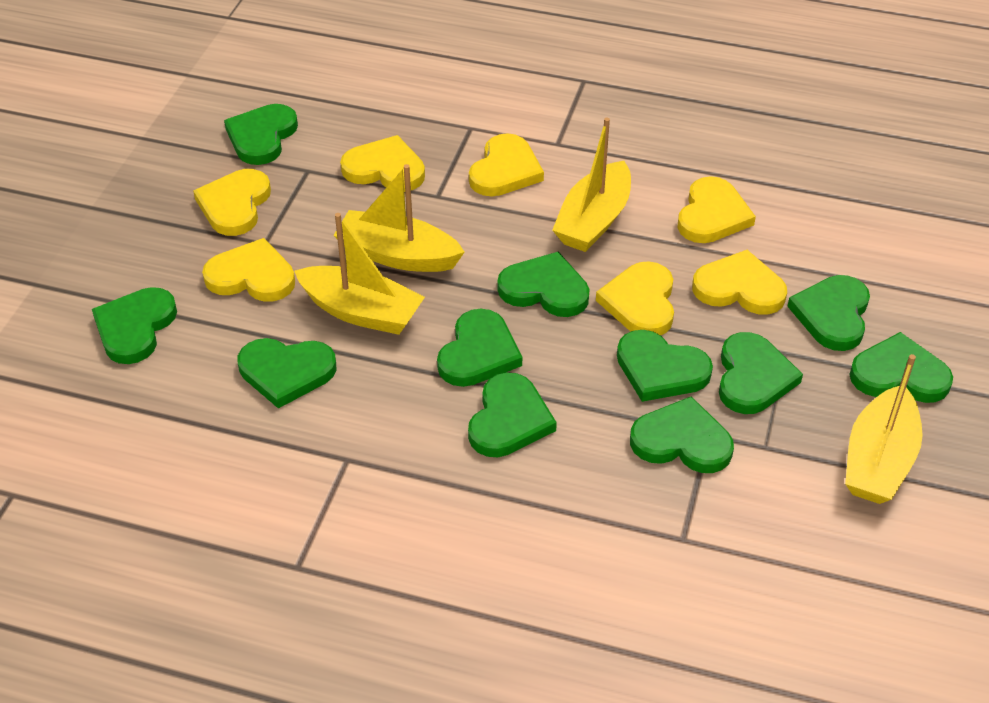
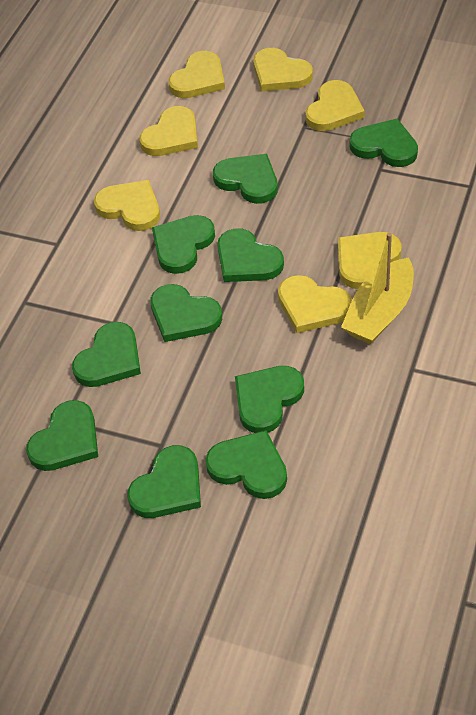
green heart: [92,287,177,364] [224,104,298,165] [238,338,337,408] [437,309,522,387] [468,372,557,457] [497,252,590,317] [617,330,713,402] [630,396,734,473] [719,332,803,414] [787,275,870,351] [849,332,953,403] = 11 -> [26,400,98,471] [72,322,141,387] [127,445,201,518] [150,284,222,342] [152,215,215,274] [206,430,287,499] [213,154,278,204] [217,228,284,282] [235,366,304,433] [349,119,418,167] = 10
yellow boat: [294,213,425,335] [333,164,465,272] [552,118,631,252] [845,354,923,504] = 4 -> [341,233,414,344] = 1

